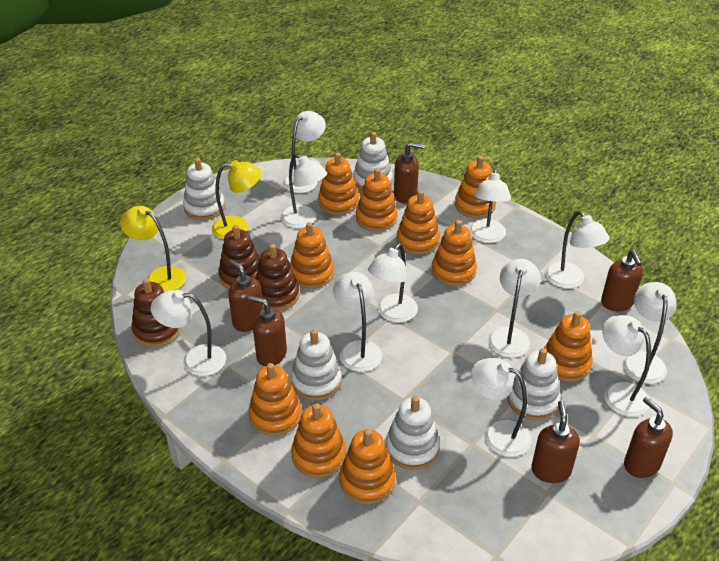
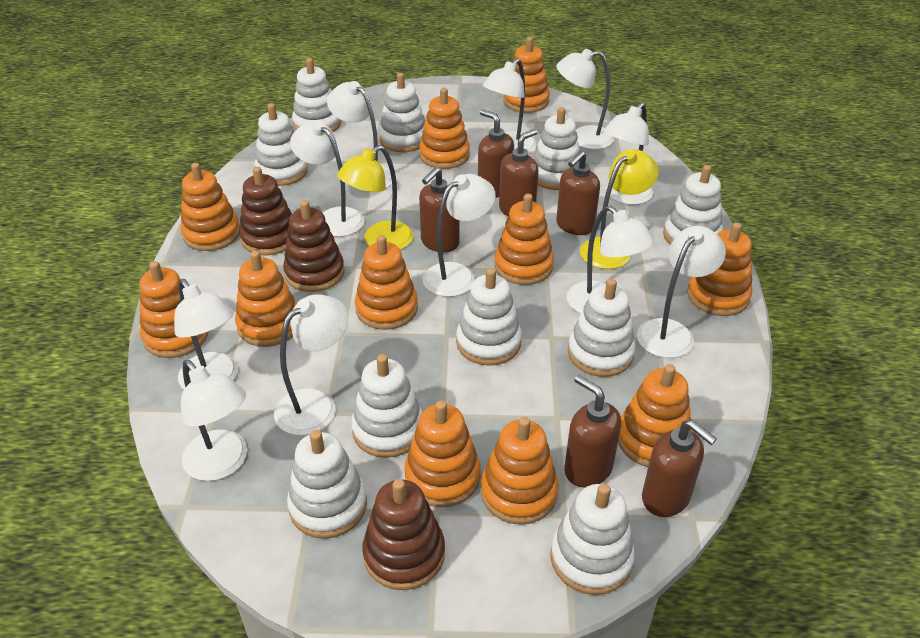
orange stacking toy: [249,363,301,436] [290,222,334,288] [291,403,346,478] [318,153,359,215] [339,429,396,504] [356,168,397,231] [397,190,440,255] [432,220,477,286] [455,156,496,218] [544,311,593,382] = 10 -> [139,261,209,358] [181,163,240,251] [235,251,297,347] [355,235,418,330] [404,400,481,507] [419,88,470,169] [481,417,559,525] [494,194,554,285] [503,37,550,113] [618,364,692,467] [687,222,752,316] = 11
white stacking toy: [183,158,225,220] [291,329,342,401] [353,132,393,191] [386,396,440,470] [508,348,561,420] = 5 -> [254,103,308,186] [287,430,367,539] [292,58,341,132] [351,354,422,458] [379,73,425,152] [456,268,522,366] [533,107,579,190] [550,483,635,595] [568,279,636,377] [663,165,723,245] = 10

